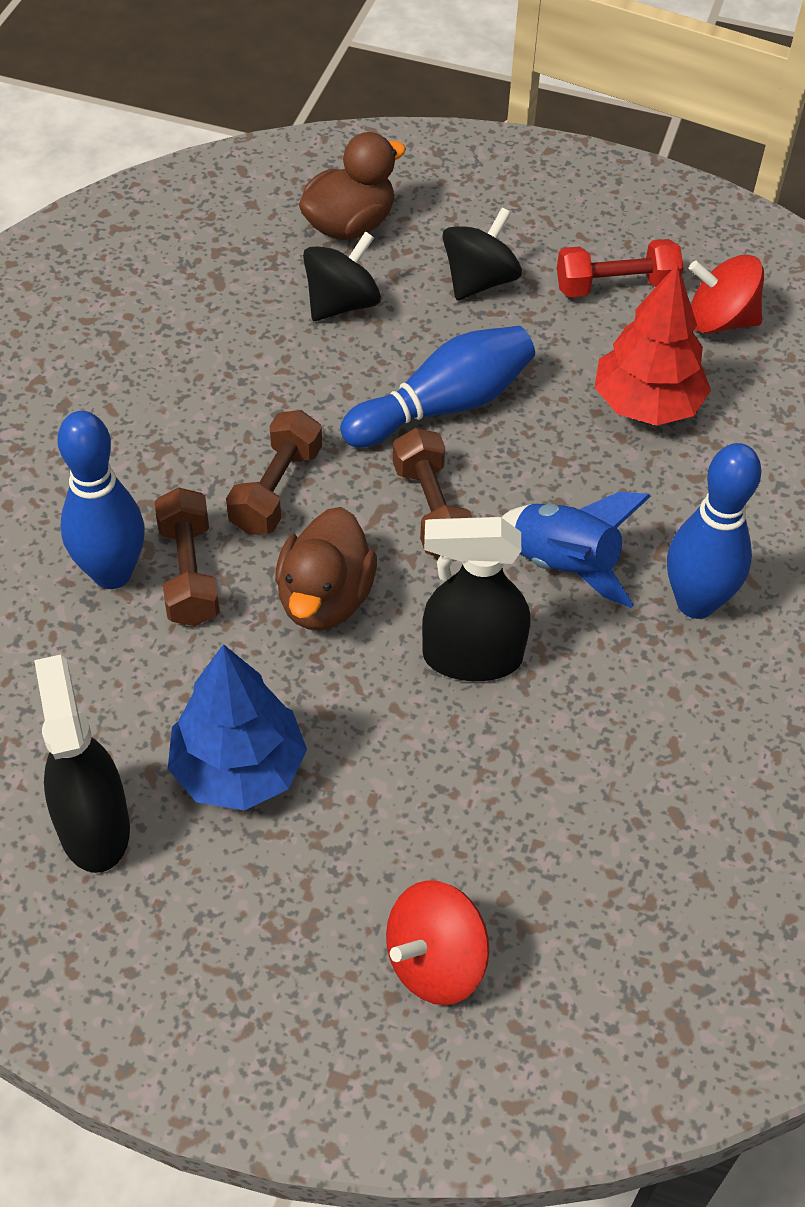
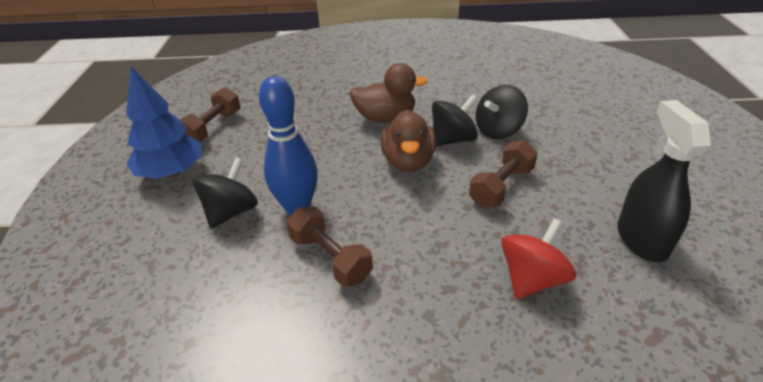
black spinning top: [303,231,381,321] [442,207,522,300] = 2 -> [193,157,258,229] [432,94,478,147] [476,85,528,139] = 3
black spray bottle: [34,654,130,873] [422,517,531,681] = 2 -> [618,100,712,262] = 1
blue bowling pin: [58,411,145,589] [340,326,535,448] [667,443,762,619] = 3 -> [259,76,318,215] = 1
blue rocket: [501,492,651,608] = 1 -> none = 0
red dumbbell: [557,239,683,297] = 1 -> none = 0
red spinning top: [386,880,489,1005] [689,255,764,334] = 2 -> [501,218,576,299] = 1
red tree: [594,264,711,425] = 1 -> none = 0

